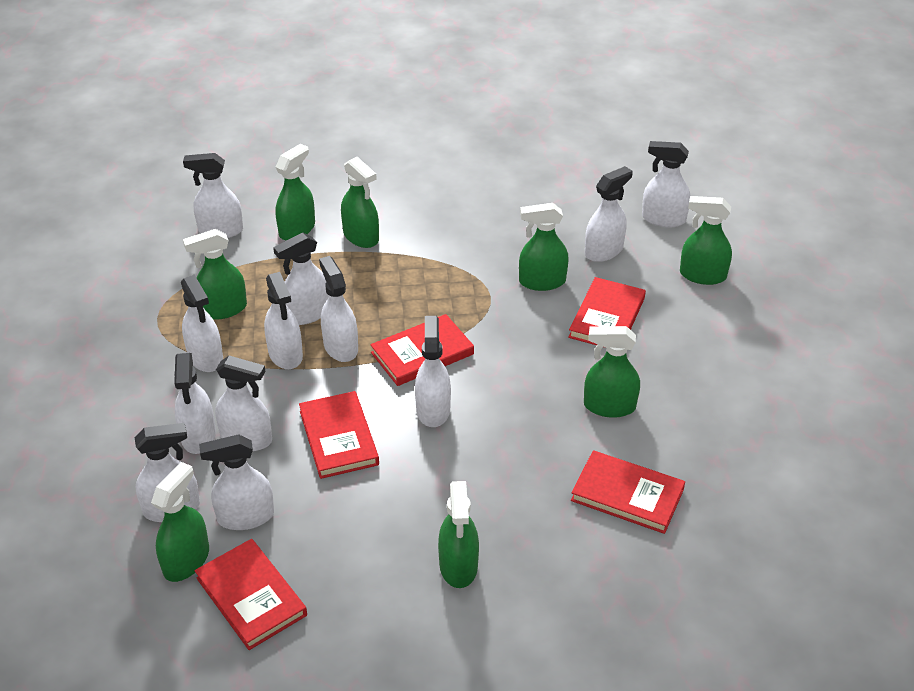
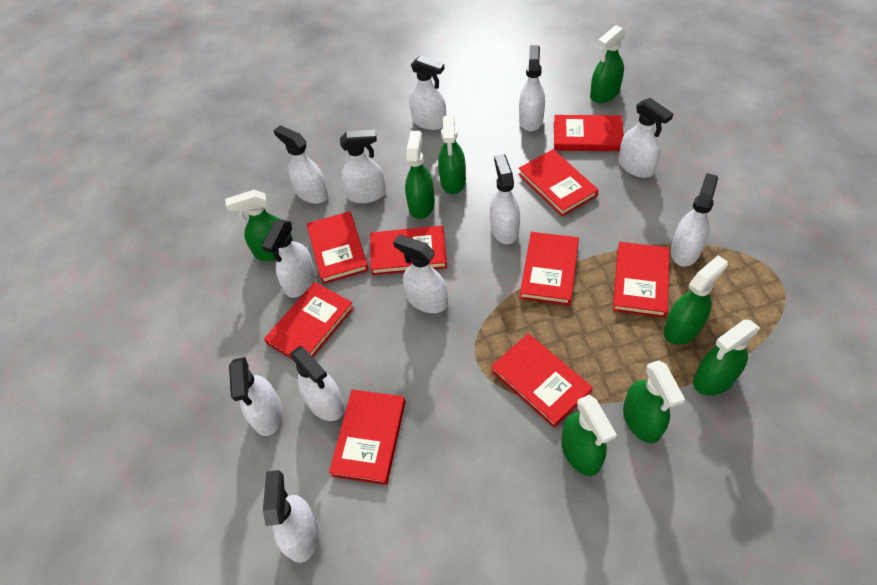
red book: [195,539,307,650] [299,391,379,479] [370,314,474,386] [568,277,646,348] [571,450,685,534] = 5 -> [264,282,354,360] [307,211,369,284] [329,390,405,485] [370,226,447,275] [491,334,593,428] [518,149,598,216] [520,232,579,306] [554,115,624,151] [613,242,670,318] = 9

